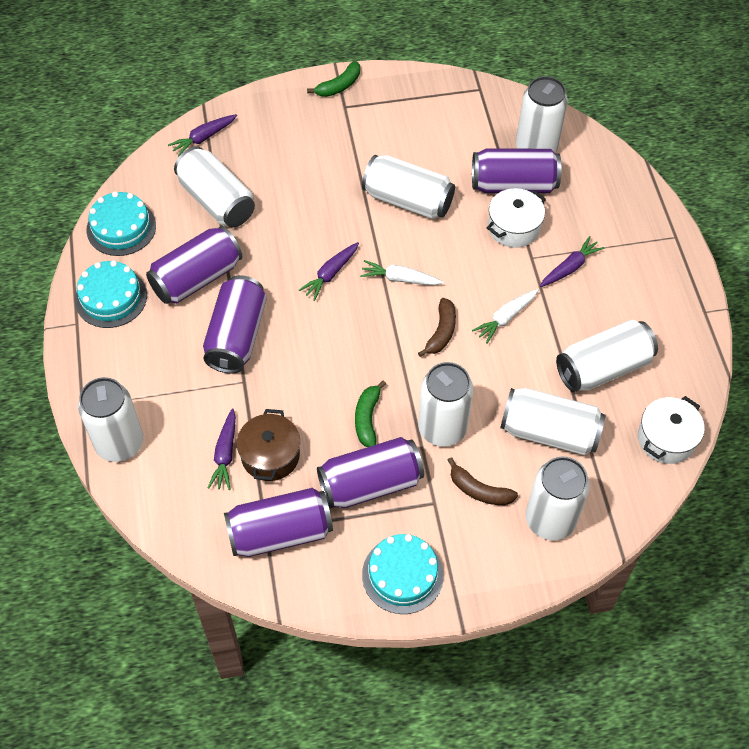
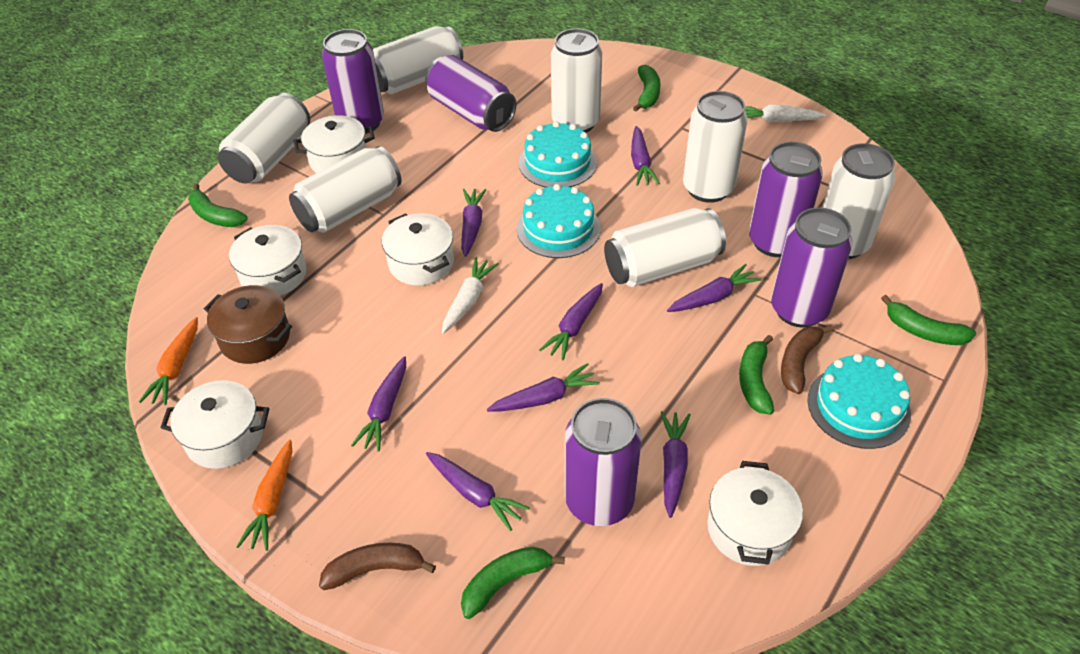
green banana: [307,61,360,97] [355,380,386,447] = 2 -> [188,184,248,227] [461,546,565,619] [633,65,661,111] [739,335,774,415] [881,295,976,345] = 5
orange carrot: none = 0 -> [139,317,198,405] [236,440,292,551] = 2
purple carrot: [168,114,237,157] [208,408,236,490] [299,242,359,301] [540,236,605,287] = 4 -> [351,356,406,452] [426,452,530,531] [461,189,487,257] [487,363,600,412] [539,283,603,360] [631,126,660,186] [661,411,691,518] [667,264,762,312] = 8
white can: [78,377,143,462] [174,146,255,227] [362,155,455,219] [418,362,473,447] [501,388,606,455] [516,76,568,153] [526,457,590,540] [556,320,658,392] = 8 -> [218,93,310,184] [289,146,401,233] [373,26,463,94] [551,28,602,133] [604,208,726,287] [683,91,748,203] [822,143,895,259] = 7
white pot: [487,188,546,248] [638,396,705,464] = 2 -> [161,380,269,469] [229,225,307,296] [294,115,375,173] [382,213,454,286] [707,461,803,566] = 5

